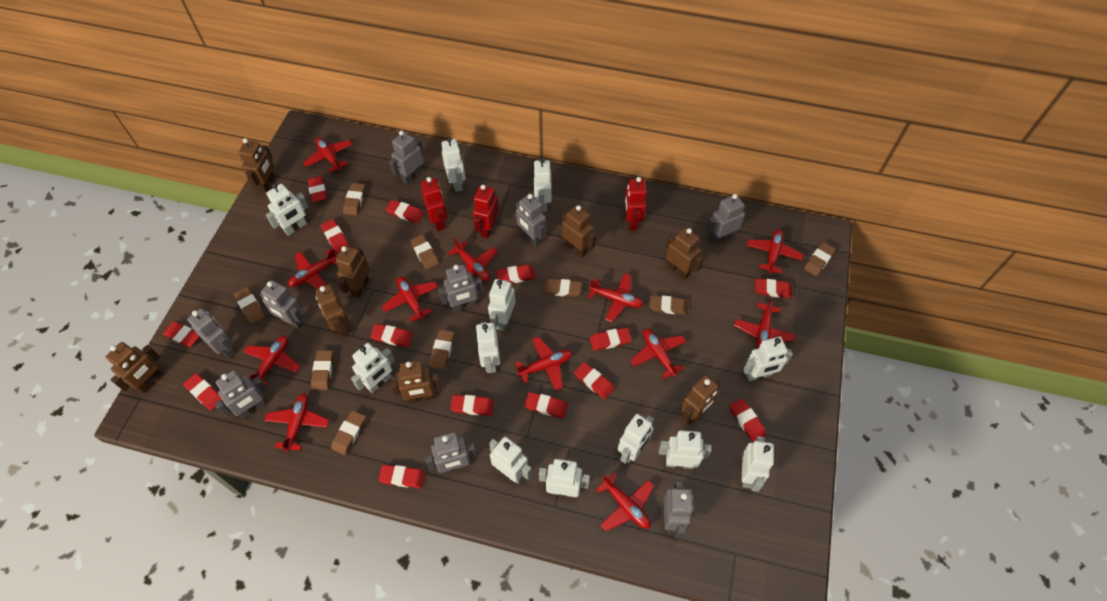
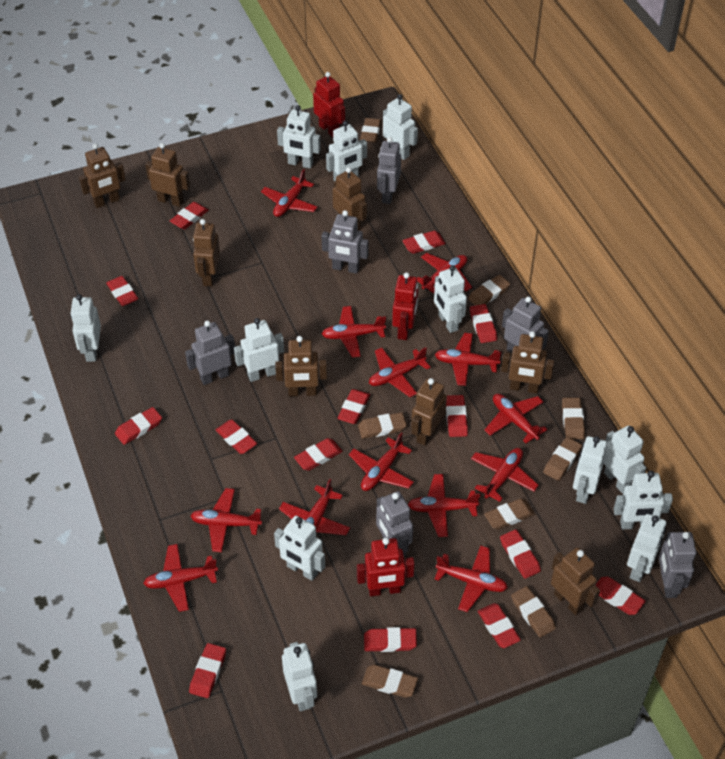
brown eraser: [234,287,265,324] [311,350,334,390] [331,410,366,455] [343,183,365,215] [410,234,439,269] [430,329,454,370] [543,279,582,297] [649,295,688,315] [804,242,836,276] = 9 -> [358,412,407,439] [360,118,381,143] [362,665,418,698] [468,275,510,305] [484,498,534,530] [511,586,556,638] [543,437,582,481] [562,398,585,439] = 8
grey robot: [187,308,236,359] [215,370,268,419] [260,280,305,329] [389,130,424,185] [425,432,477,474] [438,264,483,312] [515,194,546,246] [664,481,693,539] [706,194,747,245] = 9 -> [185,320,235,385] [322,210,369,274] [376,491,413,556] [377,137,401,204] [502,296,549,353] [659,532,696,598] = 6
red plane: [243,336,300,386] [264,393,329,452] [288,248,337,289] [303,137,352,173] [382,276,438,322] [448,238,498,281] [515,336,572,391] [588,273,644,322] [596,472,654,531] [630,329,686,379] [734,297,795,349] [746,230,803,274] = 12 -> [143,544,218,612] [190,488,262,552] [261,169,318,217] [279,479,350,535] [322,306,386,358] [349,433,414,491] [369,347,431,397] [408,474,480,537] [417,253,472,294] [435,333,502,386] [435,545,508,612] [471,448,539,502] [485,394,547,443] = 13

